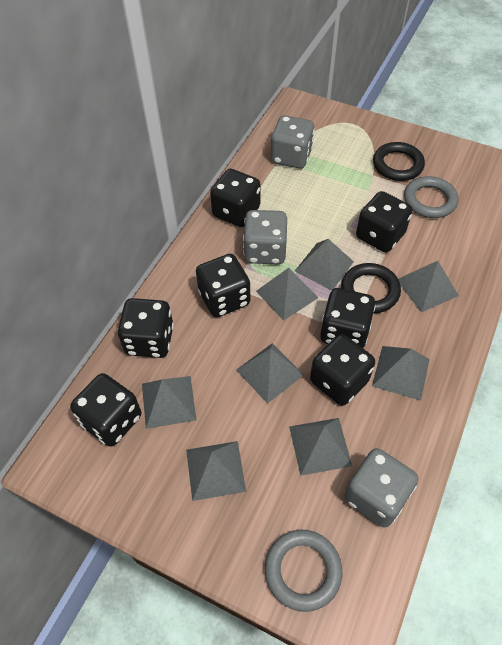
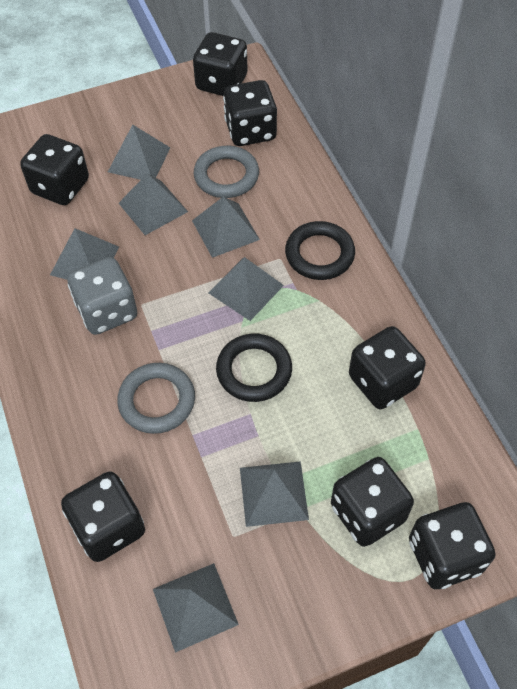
grey dice: [243,210,287,264] [271,115,315,169] [345,448,418,527] = 3 -> [67,257,137,335] = 1
grey pyramid: [142,376,196,429] [186,441,246,501] [236,343,304,404] [256,268,318,321] [289,418,352,476] [295,239,354,290] [372,346,430,401] [398,261,459,313] = 8 -> [50,228,119,280] [108,125,170,180] [119,173,188,235] [153,563,239,653] [192,196,260,258] [209,257,284,321] [240,461,309,527] = 7

